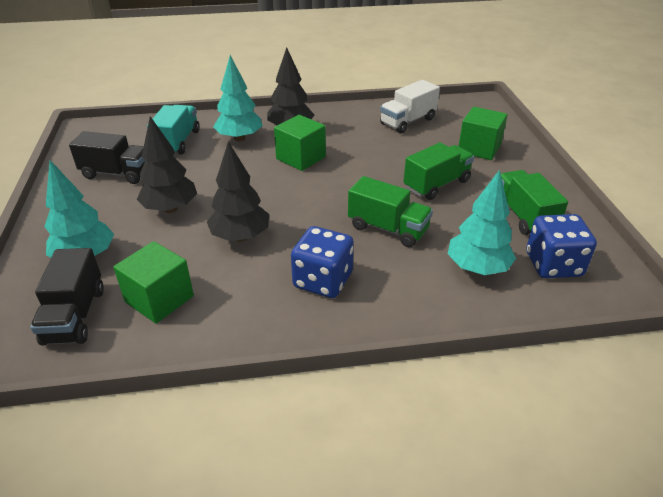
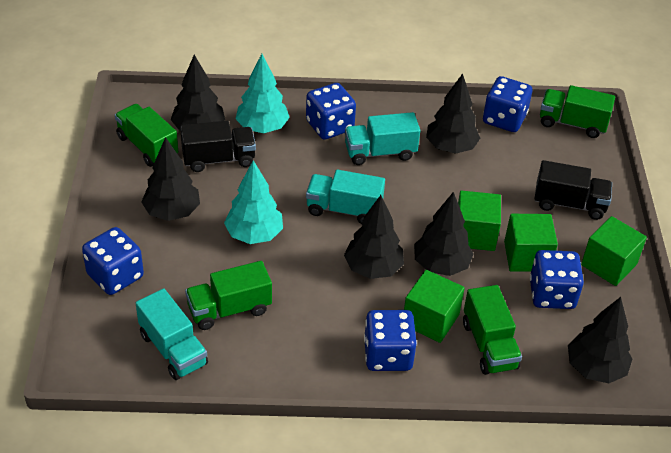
black tree: [137,116,197,213] [207,141,269,242] [267,47,314,125] = 3 -> [141,137,200,221] [171,55,225,131] [344,195,404,279] [414,192,474,276] [426,73,480,154] [568,297,633,383] = 6
blue dice: [291,226,354,298] [526,214,597,278] = 2 -> [82,227,144,295] [306,83,356,140] [364,310,417,371] [483,76,532,132] [530,250,584,309] = 5
green cube: [113,241,194,324] [274,115,326,171] [458,107,508,160] = 3 -> [404,270,465,343] [458,190,501,251] [504,214,558,272] [581,216,647,286] = 4
green truck: [348,176,433,247] [404,142,474,200] [501,170,568,235] = 3 -> [115,104,178,167] [185,261,272,330] [463,285,522,375] [540,85,615,138] = 4
turquoise tree: [44,160,114,258] [213,55,263,141] [448,170,516,275] = 3 -> [224,160,283,244] [236,54,290,133] = 2
turquoise truck: [147,105,200,155] = 1 -> [136,288,208,380] [306,170,385,224] [345,112,420,165] = 3
white truck: [380,80,440,133] = 1 -> none = 0

